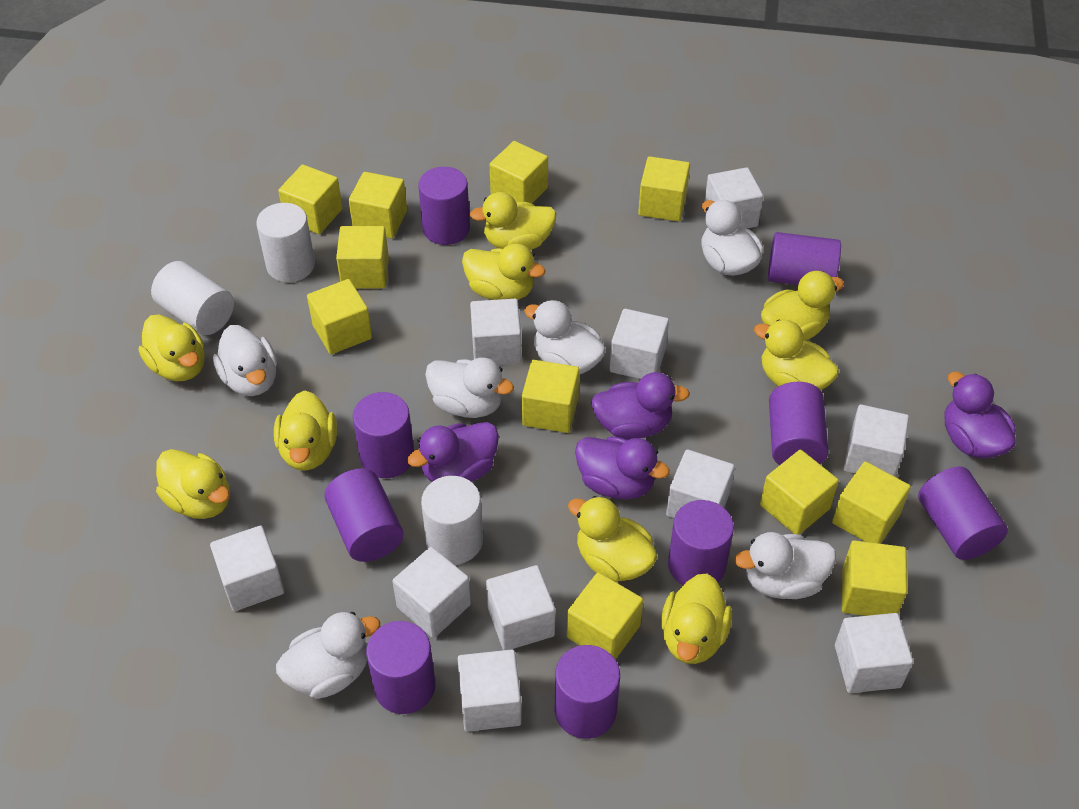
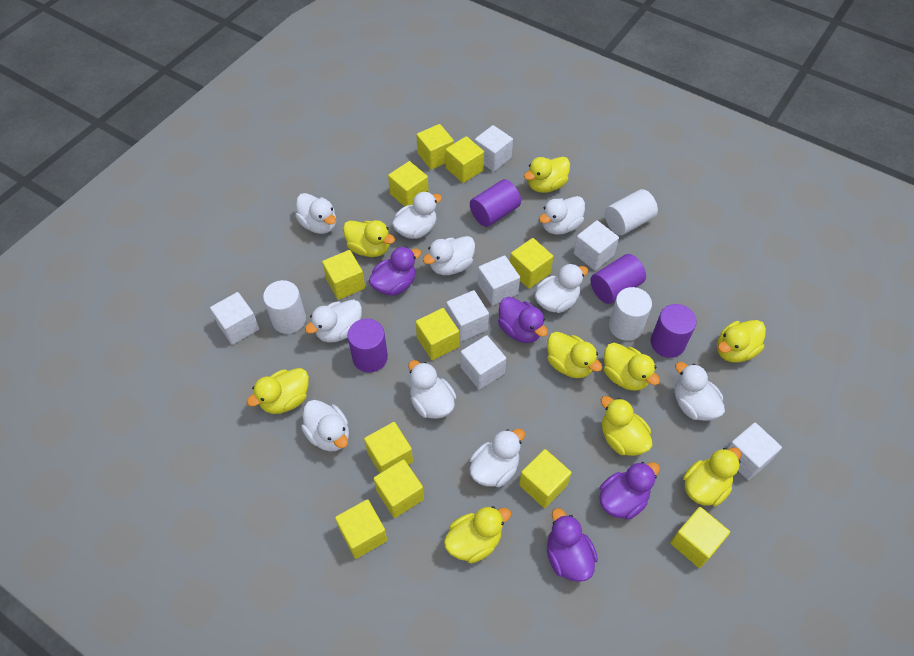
purple cylinder: [324,468,403,562] [353,392,414,478] [366,621,435,714] [418,167,470,245] [555,645,620,739] [668,500,734,585] [768,232,841,285] [769,382,829,465] [918,467,1008,560] = 9 -> [347,318,388,372] [470,179,521,227] [590,254,646,304] [651,304,697,358] = 4
white cube: [210,525,284,611] [393,547,471,638] [458,650,522,732] [470,299,522,365] [486,565,555,650] [610,309,669,379] [666,449,735,518] [705,167,763,229] [835,613,913,693] [844,404,909,477] = 10 -> [210,292,259,345] [446,290,489,341] [461,335,506,390] [474,125,513,172] [478,255,520,306] [574,220,619,270] [727,423,782,480] = 7
white duck: [213,325,277,396] [276,612,380,699] [425,357,514,418] [524,300,606,374] [701,200,763,276] [734,532,836,599] = 6 -> [295,193,336,234] [301,400,349,452] [305,299,362,343] [392,192,442,239] [408,360,456,419] [423,236,475,275] [469,429,525,487] [535,264,588,313] [539,196,585,235] [675,362,725,421] = 10

